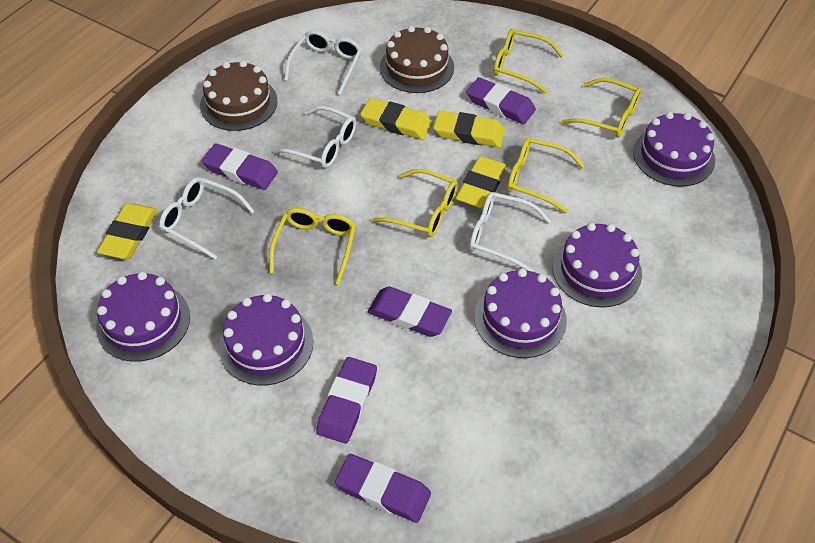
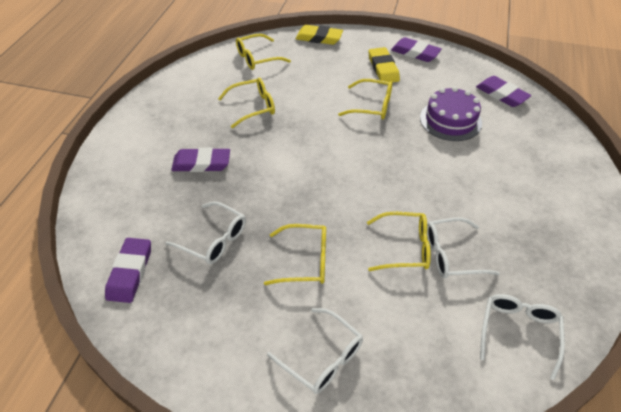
brown cake: [200,60,278,131] [380,26,454,93] = 2 -> none = 0
purple cake: [96,272,190,362] [219,293,313,385] [474,268,567,358] [553,223,642,307] [633,112,715,187] = 5 -> [420,87,482,141] = 1
purple eraser: [202,143,278,190] [316,357,377,444] [335,454,431,523] [368,286,452,337] [466,77,536,124] = 5 -> [105,238,151,303] [171,148,230,172] [391,37,442,62] [476,76,532,107] = 4
yellow eraser: [97,203,158,259] [360,98,433,140] [433,110,505,147] [456,156,507,209] = 4 -> [295,25,343,45] [368,47,400,83] = 2

